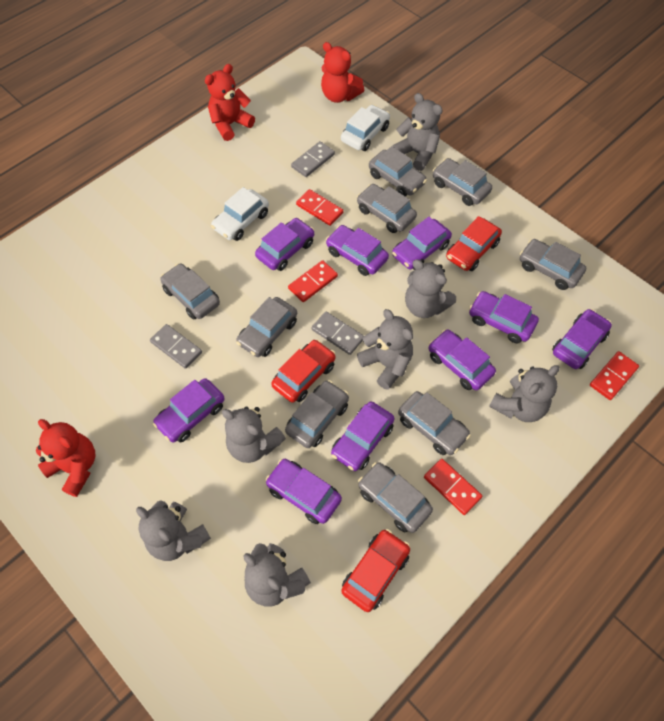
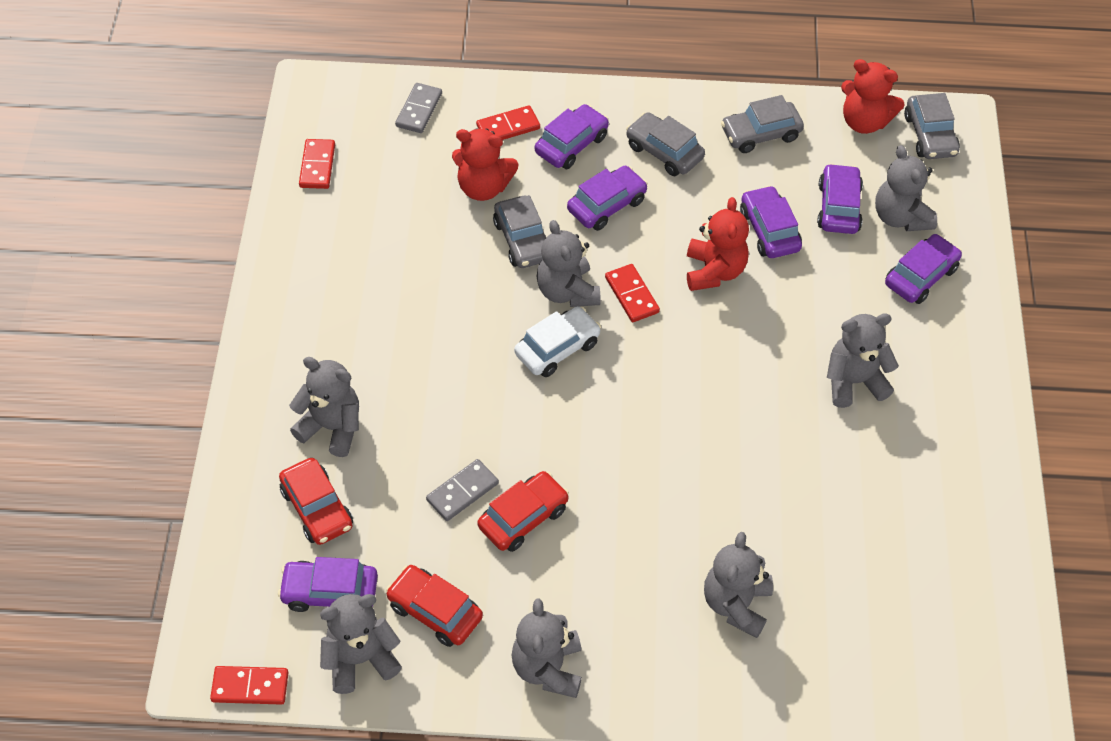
grey car: [160,264,220,319] [236,297,297,357] [285,380,349,448] [357,184,417,233] [358,462,433,533] [369,146,427,197] [398,391,471,455] [433,158,492,206] [520,239,586,290] = 9 -> [493,195,546,268] [626,112,705,176] [721,95,804,153] [904,93,960,159] = 4
grey domino: [150,324,202,369] [291,141,335,177] [312,312,364,355] = 3 -> [395,83,442,133] [426,459,499,521] = 2
purple car: [153,378,225,443] [255,218,314,271] [265,459,342,524] [326,225,389,276] [331,401,395,471] [392,217,452,270] [429,329,496,390] [469,291,539,344] [552,309,612,369] = 9 -> [278,557,378,612] [535,104,609,169] [567,166,648,231] [740,185,802,258] [817,163,863,234] [885,234,962,304] = 6
white car: [211,187,269,241] [341,105,390,151] = 2 -> [514,306,601,377] = 1

